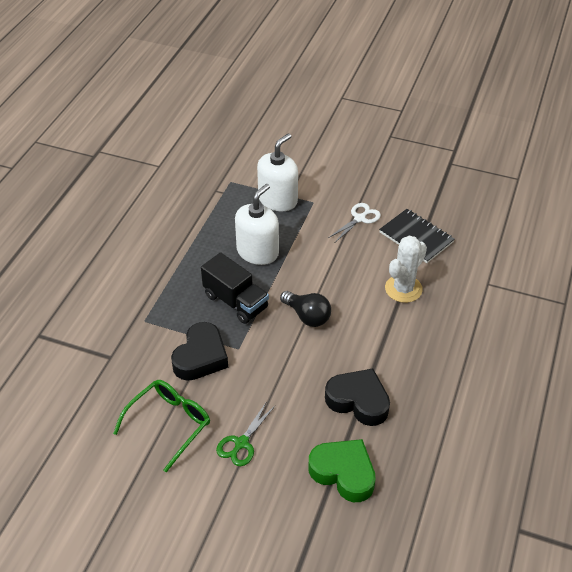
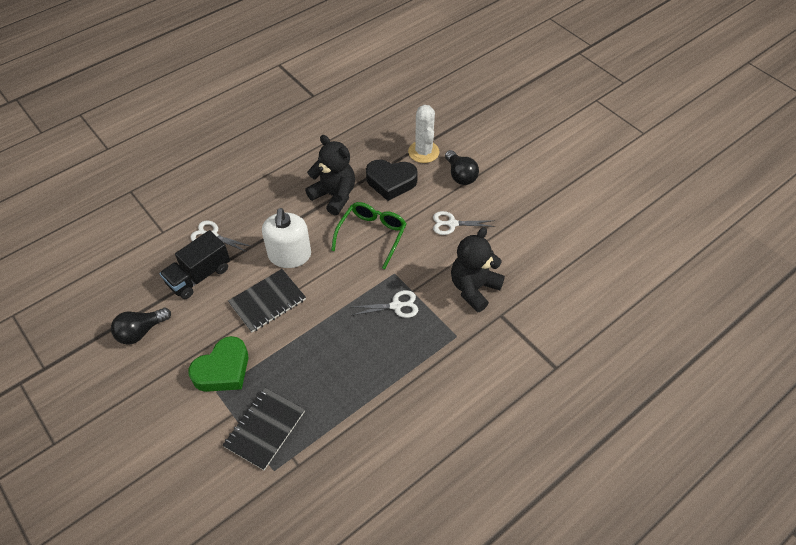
black heart: [171,322,228,381] [325,369,390,426] = 2 -> [366,160,418,201] = 1
black light bulb: [280,291,331,327] = 1 -> [111,308,171,345] [445,150,479,185] = 2
black notebook: [379,209,455,263] = 1 -> [223,388,305,470] [228,269,306,332] = 2
black teddy bear: none = 0 -> [305,135,355,215] [451,227,505,313] = 2
green scissors: [216,403,275,466] = 1 -> none = 0
white scissors: [328,203,381,242] = 1 -> [190,221,252,252] [351,290,418,318] [433,211,495,235] = 3
white soap dispenser: [235,184,279,265] [257,133,298,211] = 2 -> [262,208,311,268] = 1

